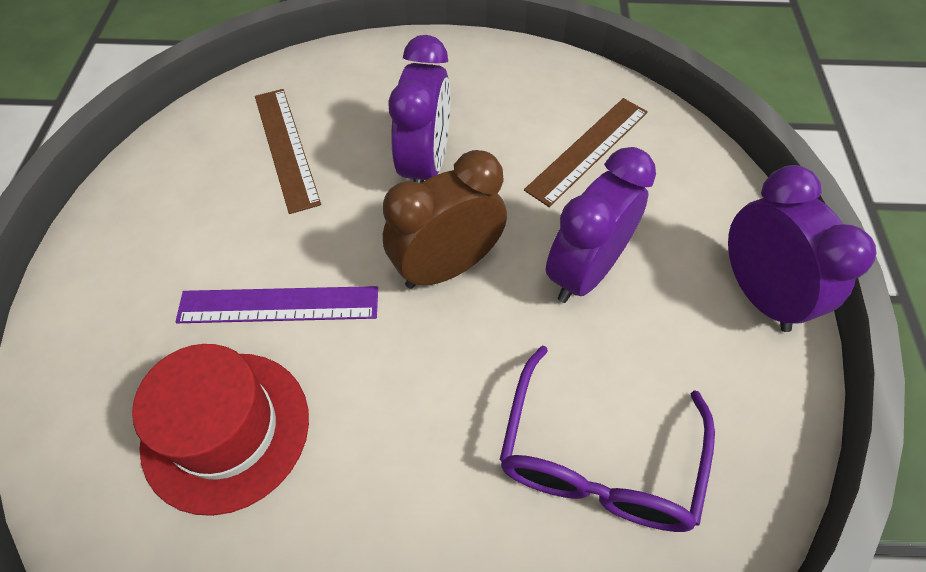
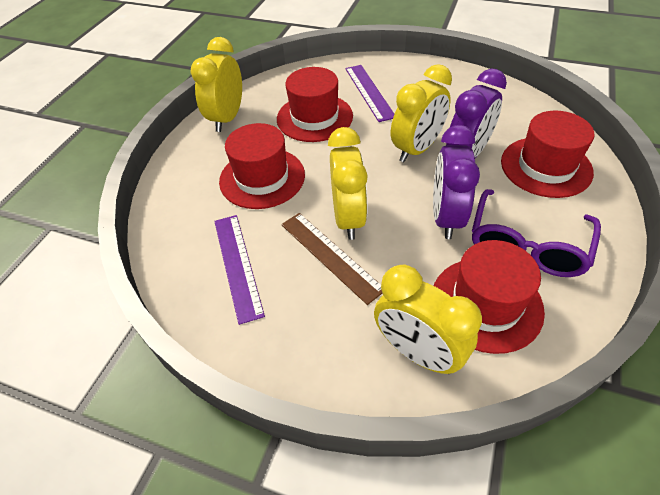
brown clock: [383,150,507,289] = 1 -> none = 0
brown ruler: [255,89,321,214] [524,98,648,207] = 2 -> [281,213,382,305] = 1
purple clock: [388,35,451,183] [546,147,656,303] [728,165,876,332] = 3 -> [433,125,480,239] [446,69,507,158] = 2
purple ruler: [175,286,378,323] = 1 -> [214,215,265,325] [345,65,394,122] = 2
red hat: [132,344,309,516] = 1 -> [219,123,305,209] [277,67,353,142] [434,240,545,354] [501,111,595,198] = 4
yellow clock: none = 0 -> [191,37,242,132] [328,127,368,240] [374,265,482,374] [391,64,452,162] = 4

